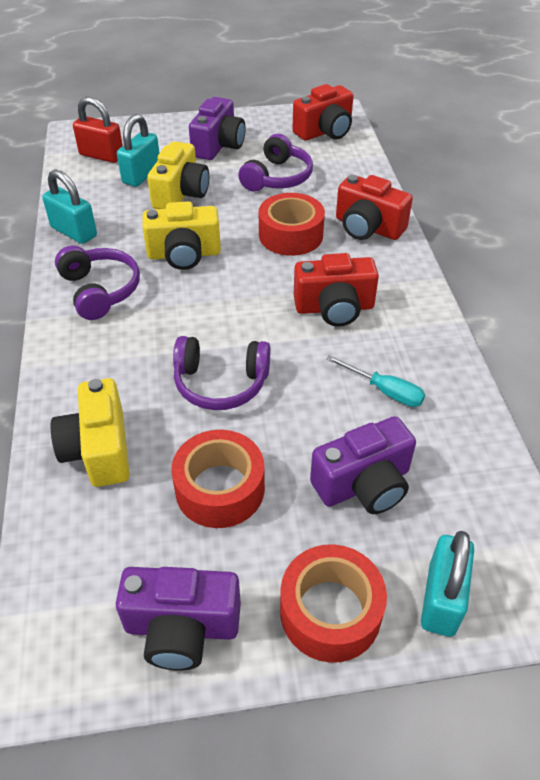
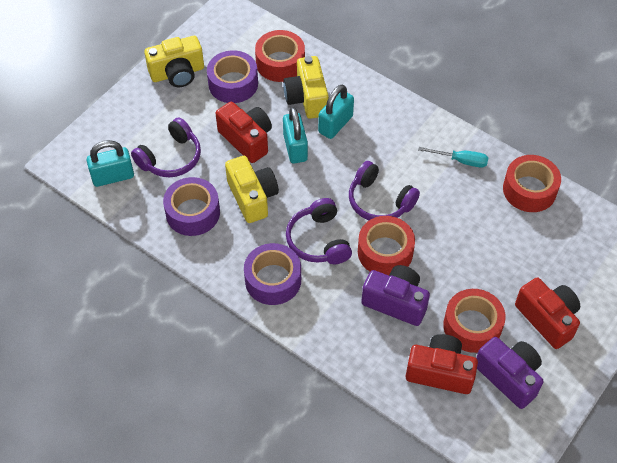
purple camera: [116,567,241,671] [189,97,246,160] [310,416,416,514] = 3 -> [361,265,430,326] [476,337,543,409] = 2
purple tape: none = 0 -> [163,177,220,236] [207,50,258,103] [244,243,301,305] = 3
red padlock: [73,97,123,163] = 1 -> none = 0
red tape: [171,430,265,528] [259,193,325,256] [280,544,387,663] = 3 -> [255,30,305,82] [358,216,415,275] [443,289,506,353] [503,155,561,212] = 4

